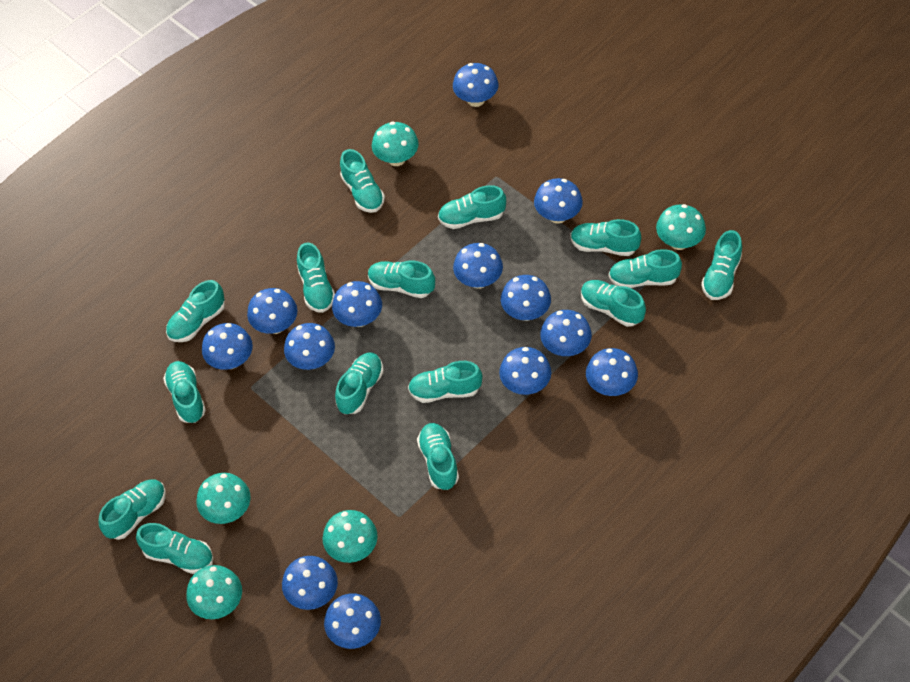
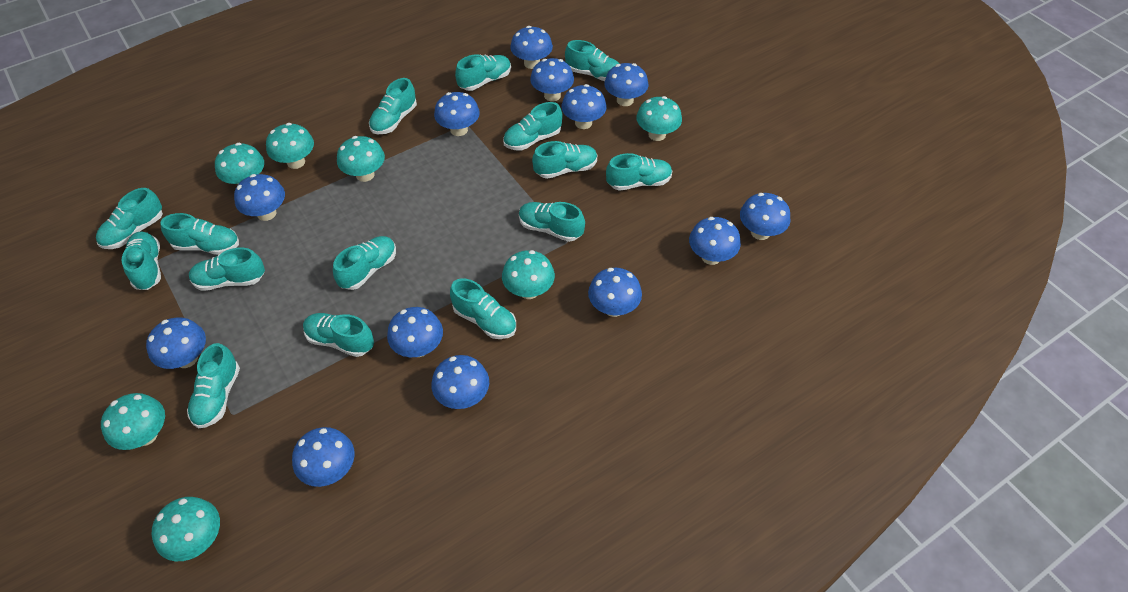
turquoise mushroom: [186,565,242,619] [197,473,250,524] [322,510,378,563] [372,122,419,166] [656,204,706,250] = 5 -> [101,393,165,450] [152,497,220,561] [215,143,264,184] [266,123,314,169] [337,136,385,182] [502,250,555,299] [636,96,682,141] = 7

